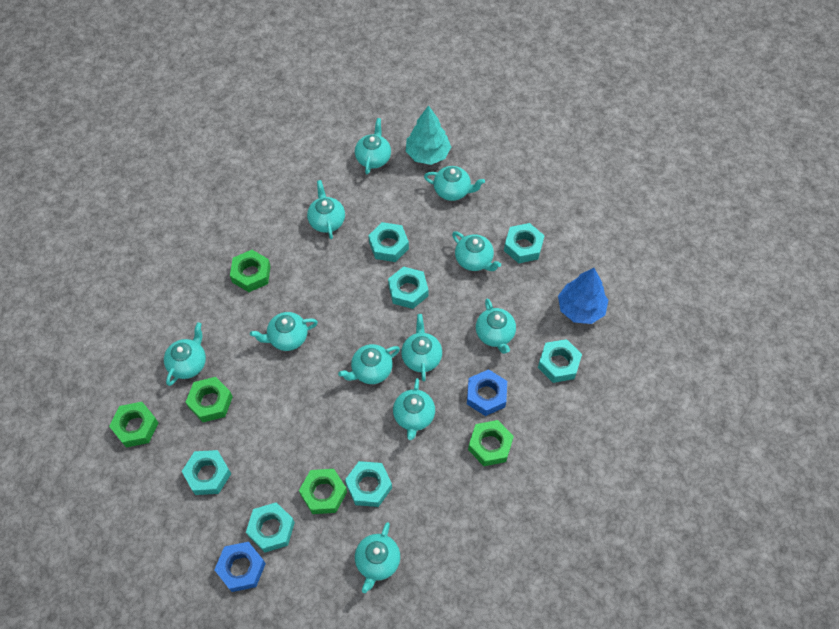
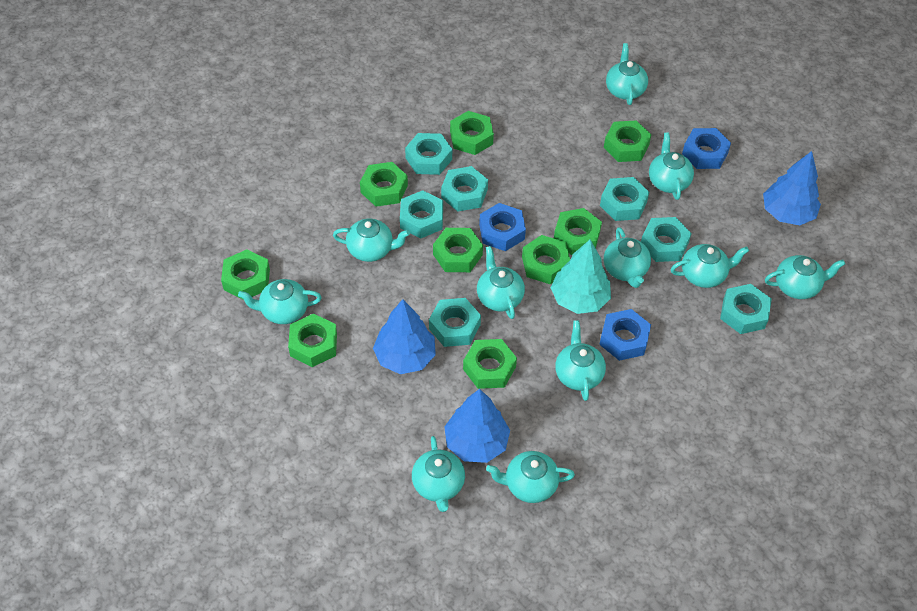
blue nut: [214,542,266,592] [467,369,507,416] = 2 -> [479,203,526,251] [599,309,651,361] [682,128,731,169] = 3
blue tree: [558,268,609,324] = 1 -> [373,299,436,374] [444,389,510,463] [763,151,821,225] = 3
green nut: [109,402,159,448] [186,377,233,422] [230,250,271,292] [299,469,347,514] [468,420,514,466] = 5 -> [221,249,270,300] [288,313,337,367] [360,162,408,207] [433,228,483,272] [450,111,494,155] [463,339,517,389] [522,235,570,285] [554,208,602,255] [604,120,651,162] = 9

